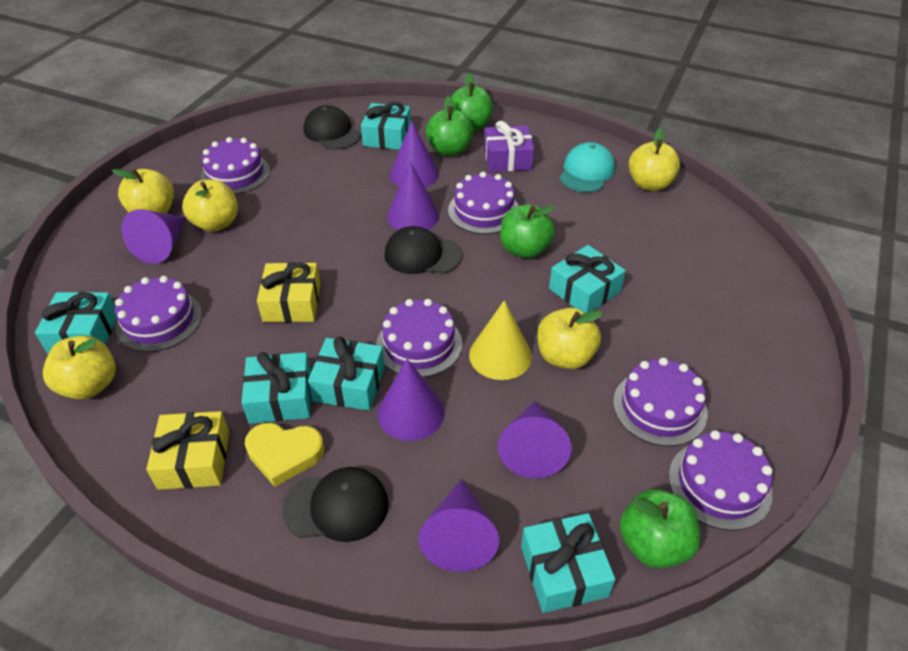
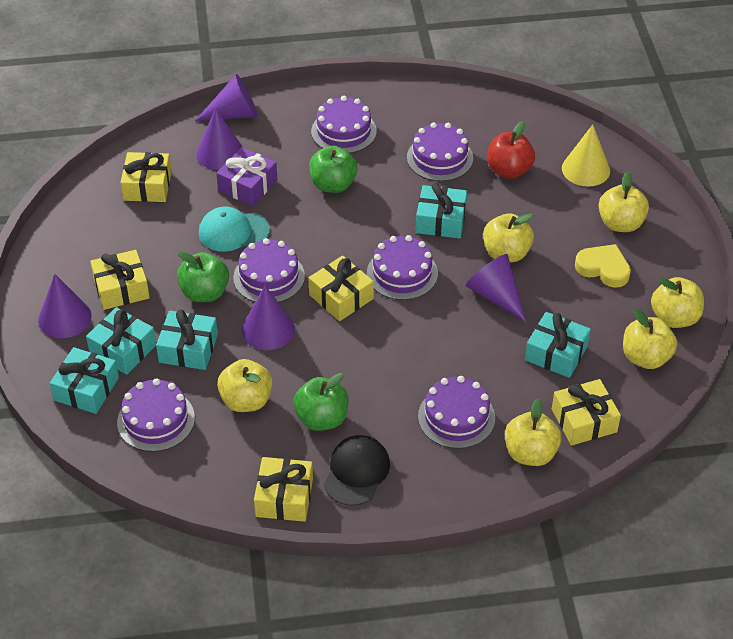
black cap: [282,467,389,542] [303,105,361,149] [384,226,462,274] = 3 -> [324,435,390,506] = 1
green apple: [426,96,473,156] [451,73,493,131] [500,204,555,258] [620,489,700,568] = 4 -> [177,251,229,302] [293,373,349,431] [309,146,357,193] = 3
purple cone: [121,209,186,264] [377,359,444,441] [387,161,439,230] [390,121,439,187] [419,479,499,572] [498,401,572,478] = 6 -> [38,274,92,338] [195,74,258,121] [196,108,243,170] [242,286,295,350] [466,254,526,322] = 5
red apple: none = 0 -> [487,121,535,179] = 1
turquoise gift: [35,291,117,354] [241,352,311,424] [308,336,385,411] [361,102,411,150] [521,513,615,613] [549,245,626,313] = 6 -> [50,347,119,414] [86,307,156,375] [156,309,218,370] [416,183,467,239] [525,312,591,378] = 5
yellow apple: [43,336,116,400] [112,169,174,214] [182,179,238,232] [537,308,603,369] [628,128,680,191] = 5 -> [217,359,273,412] [483,213,534,263] [505,398,562,466] [598,172,649,232] [623,309,677,369] [651,277,704,328] = 6
yellow gift: [146,411,229,490] [257,262,321,322] = 2 -> [90,250,150,310] [120,152,172,202] [254,457,313,522] [308,256,374,321] [552,379,621,446] = 5

